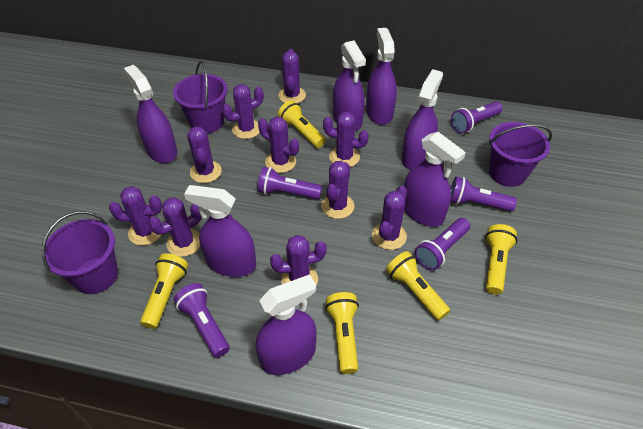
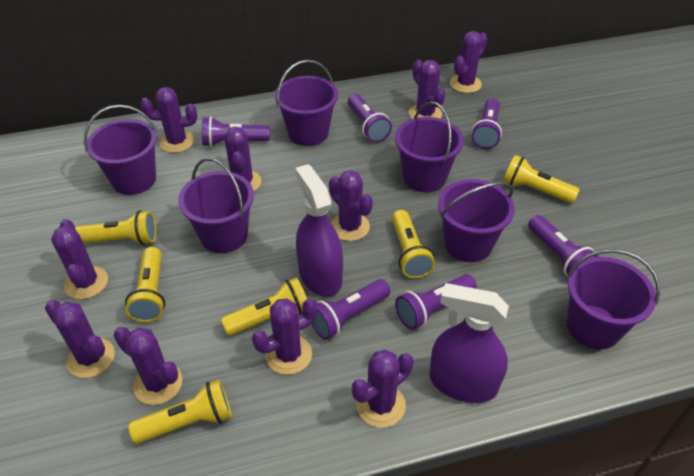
purple bucket: [42,211,118,294] [173,61,228,133] [489,122,552,187] = 3 -> [84,104,157,195] [178,158,254,253] [274,60,338,146] [395,101,464,192] [438,179,515,262] [567,249,660,349] = 6
purple flashlight: [174,283,230,358] [257,167,322,199] [415,218,470,270] [450,177,517,212] [451,101,503,133] = 5 -> [202,116,270,147] [312,279,390,340] [348,94,392,142] [395,274,477,330] [471,98,502,149] [528,215,599,275] = 6
purple spray bottle: [124,65,177,163] [184,185,256,277] [256,274,316,375] [333,40,366,131] [366,28,397,125] [402,69,443,170] [404,132,466,227] = 7 -> [295,164,343,297] [429,283,509,403] = 2
yellow flashlight: [140,253,188,329] [278,100,326,148] [325,292,359,374] [386,251,450,321] [485,224,517,295] = 5 -> [75,211,157,245] [125,247,165,323] [128,380,232,444] [221,278,307,336] [392,210,435,279] [503,155,580,204] = 6

